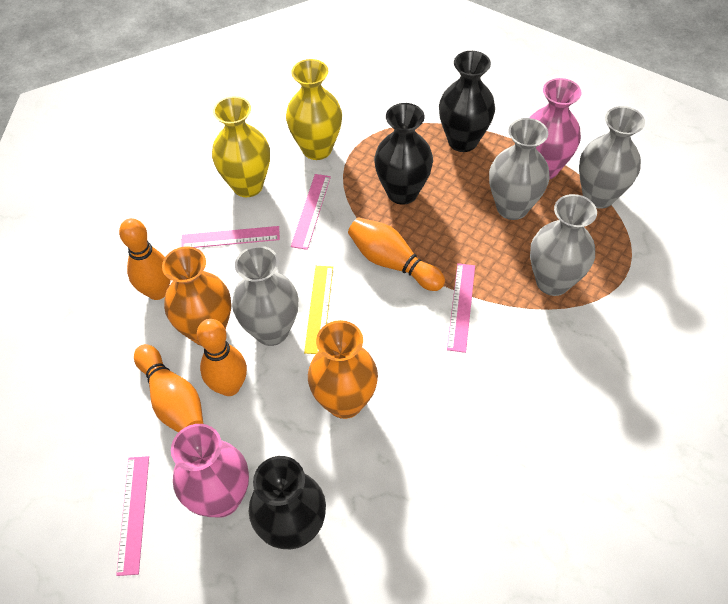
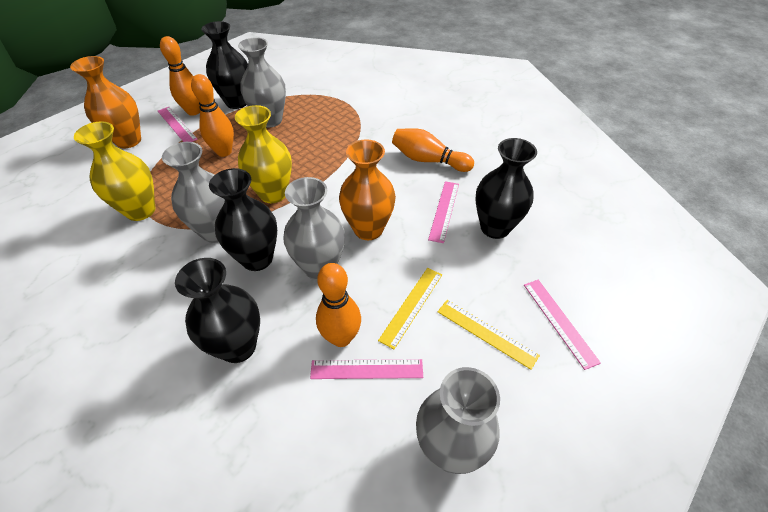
black vase: [249,456,326,549] [374,103,433,205] [439,51,495,152] = 3 -> [175,258,260,363] [201,21,248,109] [209,168,277,271] [475,138,537,239] = 4
pink vase: [171,424,249,518] [529,78,582,180] = 2 -> none = 0
yellow ruler: [304,266,333,354] = 1 -> [378,268,442,349] [438,300,540,370] = 2

